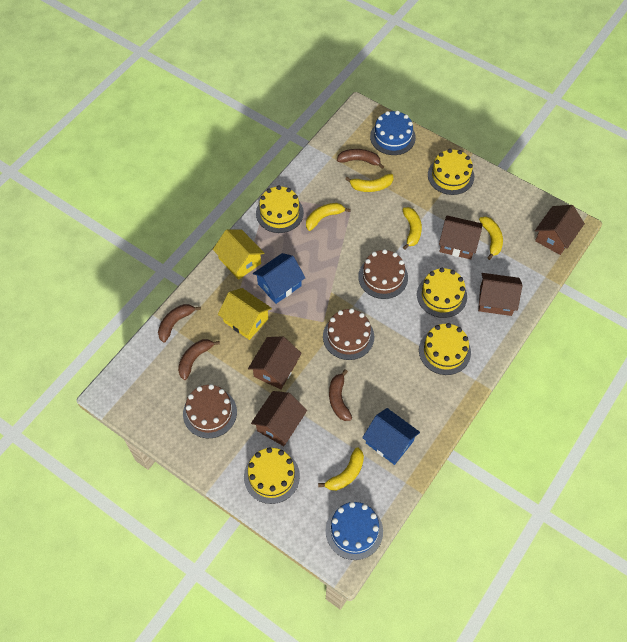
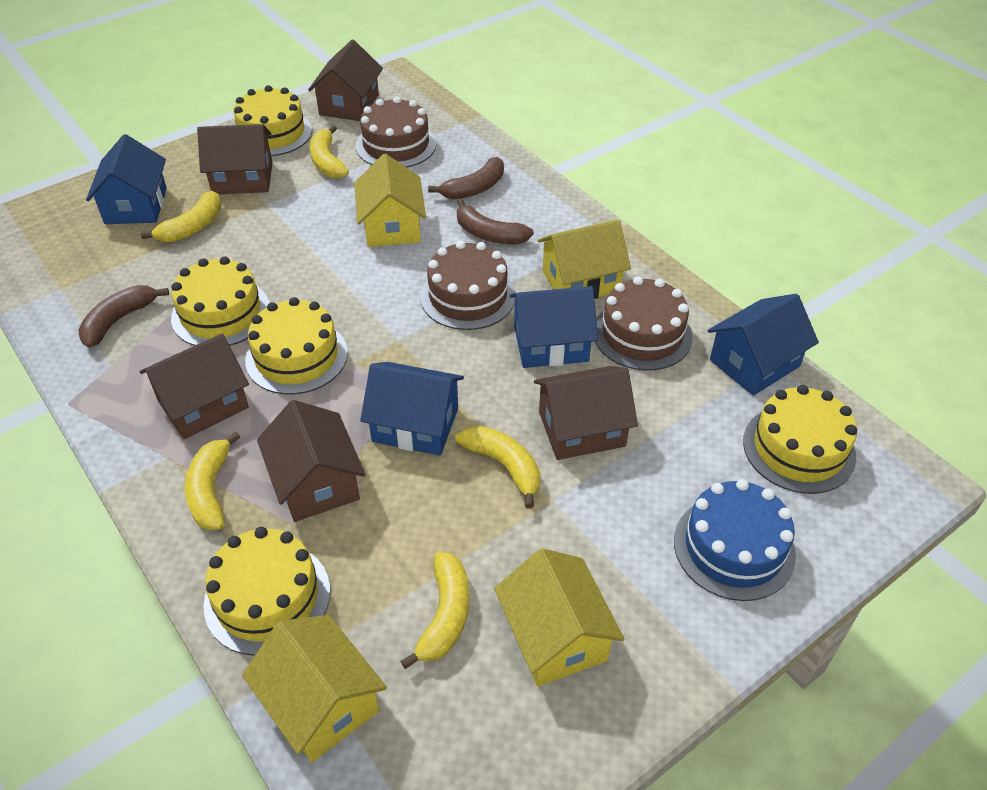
blue cake: [325,502,383,560] [370,111,416,155] = 2 -> [674,479,796,601] = 1
blue house: [253,253,305,304] [362,408,420,465] = 2 -> [86,134,167,224] [360,362,464,456] [510,286,598,368] [707,294,819,396] = 4
brown banana: [158,304,201,343] [178,339,220,380] [329,369,352,421] [337,149,384,169] = 4 -> [78,285,169,348] [428,157,504,200] [457,199,534,245] = 3
yellow house: [213,230,265,280] [218,288,272,340] = 2 -> [242,615,387,762] [354,154,426,247] [494,548,624,686] [538,220,631,299] = 4

